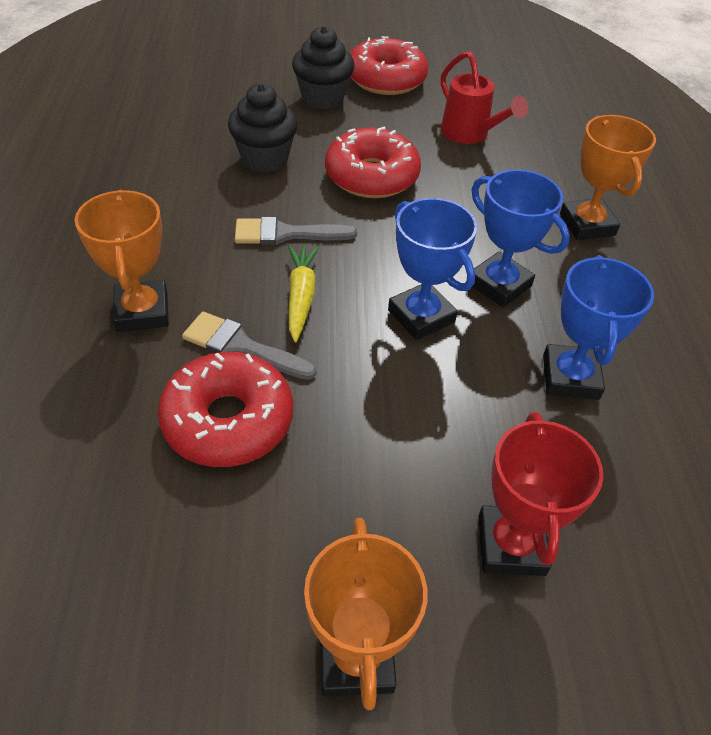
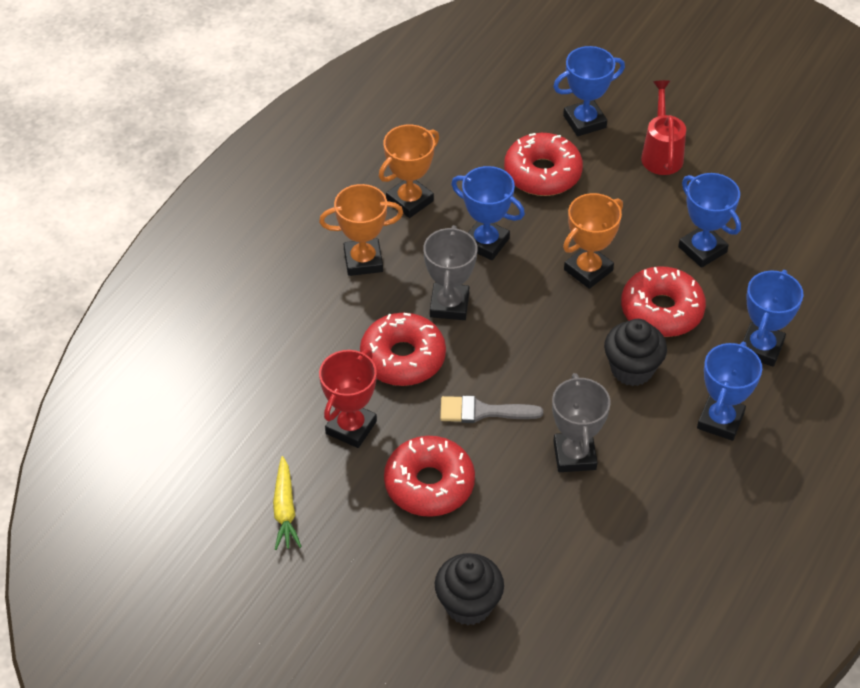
blue trophy: [388,198,477,340] [471,169,570,308] [543,255,654,400] = 3 -> [451,166,525,260] [553,46,625,136] [678,173,741,268] [697,342,762,441] [743,270,803,367] = 5
grey brush: [182,312,317,380] [235,217,357,245] = 2 -> [440,395,543,423] = 1
grey trophy: none = 0 -> [423,225,477,320] [552,373,611,472] = 2
red donut: [158,352,293,467] [325,126,421,198] [350,36,428,95] = 3 -> [360,313,446,386] [384,436,475,517] [504,133,583,196] [621,266,706,337] = 4

